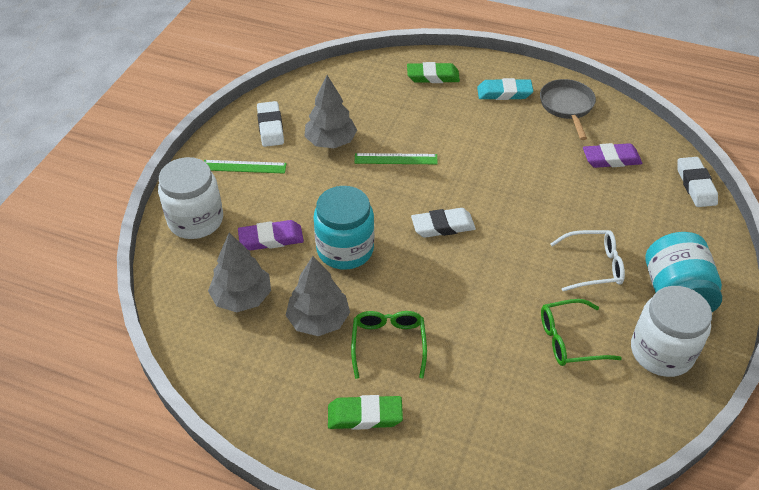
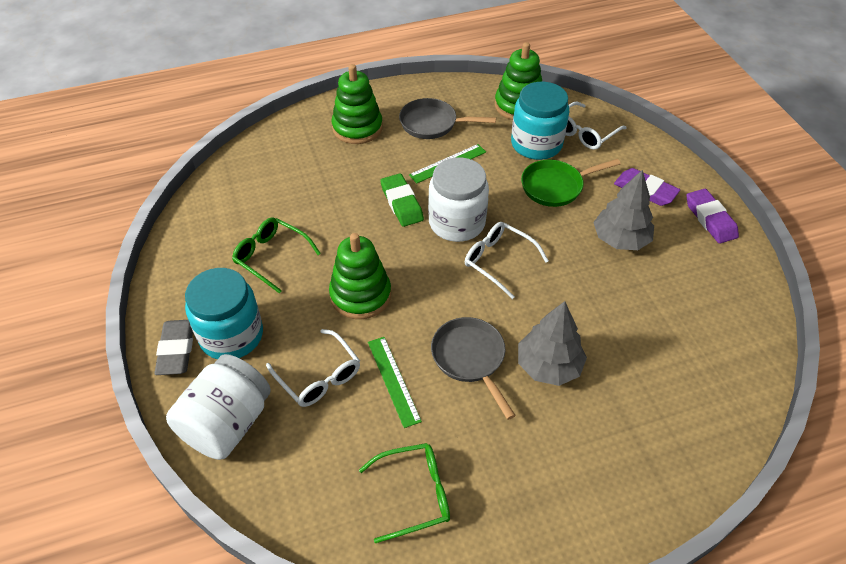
green eraser: [328,395,403,430] [407,62,460,83] = 2 -> [380,173,424,227] = 1
green pan: none = 0 -> [521,159,621,207] = 1
green stacking toy: none = 0 -> [329,233,391,319] [332,64,383,144] [495,42,542,120] = 3
grey eraser: none = 0 -> [154,320,193,375] = 1
grey pan: [540,79,596,140] = 1 -> [399,98,496,139] [431,317,516,420] = 2
grey tree: [208,233,271,312] [286,256,350,336] [304,75,357,148] = 3 -> [518,301,587,386] [593,170,654,250] = 2
turquoise eraser: [477,78,533,100] = 1 -> none = 0
white eraser: [257,101,284,147] [411,208,476,238] [677,157,718,207] = 3 -> none = 0
white glasses: [550,230,625,291] = 1 -> [266,329,360,407] [465,222,549,299] [565,101,627,150] = 3

